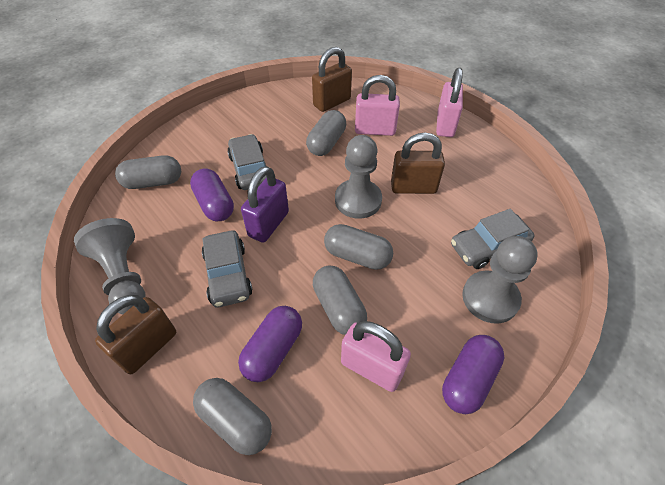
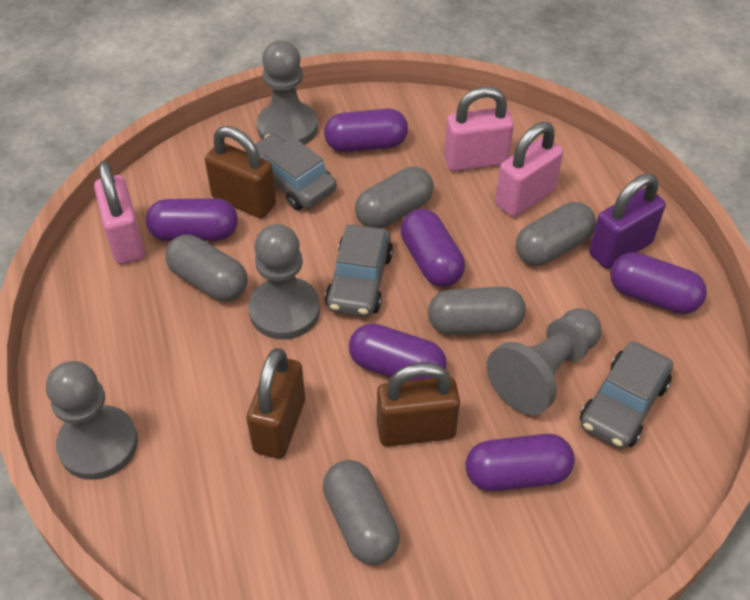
grey pawn: [74,218,146,314] [335,135,382,219] [462,236,538,324] = 3 -> [46,361,138,480] [248,224,320,340] [257,40,318,145] [487,308,602,415] = 4
purple capsule: [190,168,234,221] [238,306,302,382] [442,335,504,414] = 3 -> [146,198,238,241] [324,109,408,152] [349,323,447,381] [401,209,465,287] [466,434,575,492] [610,252,707,314] = 6

